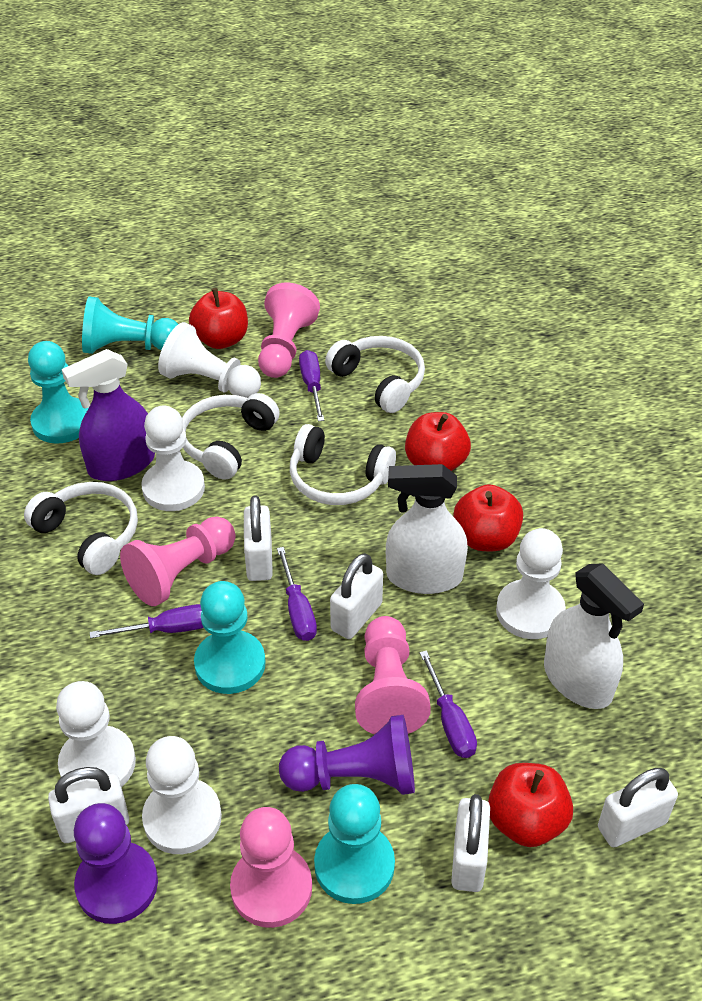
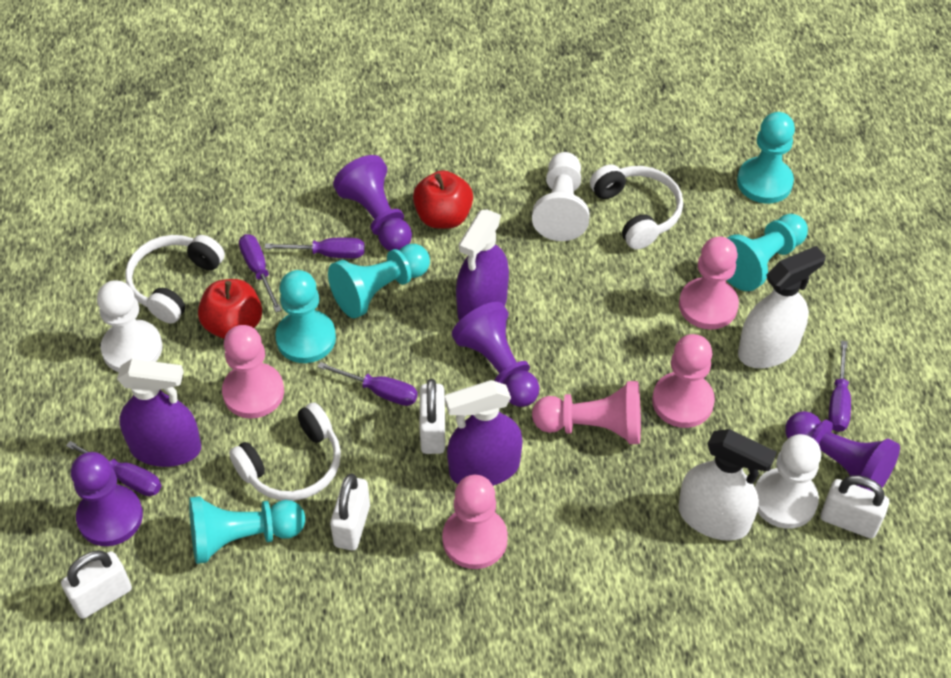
pink pawn: [120,516,236,606] [230,807,312,928] [258,282,320,378] [355,616,431,735] = 4 -> [222,325,284,418] [442,475,508,569] [532,381,641,444] [652,334,715,428] [679,237,739,330] = 5
purple pawn: [74,803,158,924] [279,715,415,795] = 2 -> [71,452,143,546] [333,155,412,251] [452,302,540,407] [785,411,900,491] = 4
purple screwdriver: [90,604,204,638] [277,547,317,641] [299,350,324,421] [420,650,477,758] = 4 -> [66,441,161,496] [239,234,282,312] [265,237,365,258] [318,362,418,406] [828,341,851,432] = 5
purple spray bottle: [62,349,155,481] = 1 -> [117,359,201,467] [445,380,523,486] [456,210,509,321] = 3
red apple: [189,288,248,349] [405,412,471,471] [454,484,523,551] [488,763,573,847] = 4 -> [198,279,262,339] [413,170,473,229] = 2
turquoise pawn: [28,341,89,444] [82,296,178,354] [194,581,266,694] [314,784,395,904] = 4 -> [189,496,305,564] [275,270,336,363] [328,244,430,318] [727,214,808,291] [737,112,795,203] = 5
white headphones: [24,482,138,575] [182,393,280,480] [290,424,396,505] [325,336,425,413] = 4 -> [125,235,225,324] [229,402,341,501] [590,165,683,250] = 3
white padlock: [48,767,129,843] [244,495,273,581] [330,553,383,639] [451,794,490,892] [598,768,678,847] = 5 -> [61,550,132,619] [330,473,370,551] [420,379,445,454] [820,475,889,539] = 4
white pawn: [56,681,136,787] [141,406,205,511] [142,736,222,854] [158,322,261,398] [496,528,566,639] = 5 -> [97,280,163,372] [532,152,590,241] [755,434,821,529] = 3

